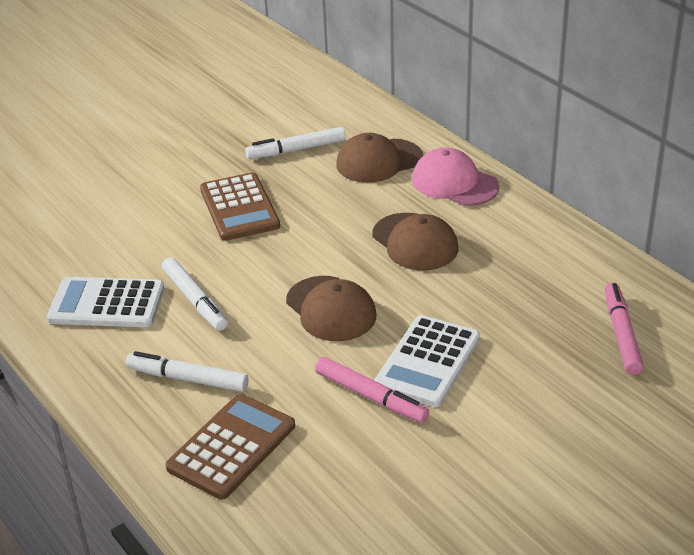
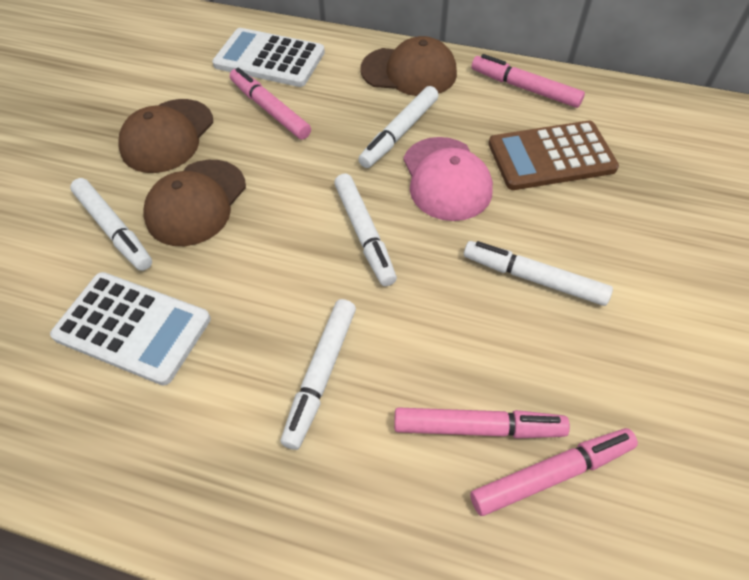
brown calculator: [165,394,295,500] [200,173,280,241] = 2 -> [488,121,619,190] = 1
pink marker: [315,357,429,423] [605,283,644,375] = 2 -> [230,68,311,139] [394,407,570,439] [470,428,638,516] [471,54,585,108] = 4
white marker: [126,351,249,392] [162,257,228,331] [245,127,346,159] = 3 -> [70,178,152,271] [281,299,356,450] [334,173,397,286] [358,86,439,168] [464,241,613,306] = 5

